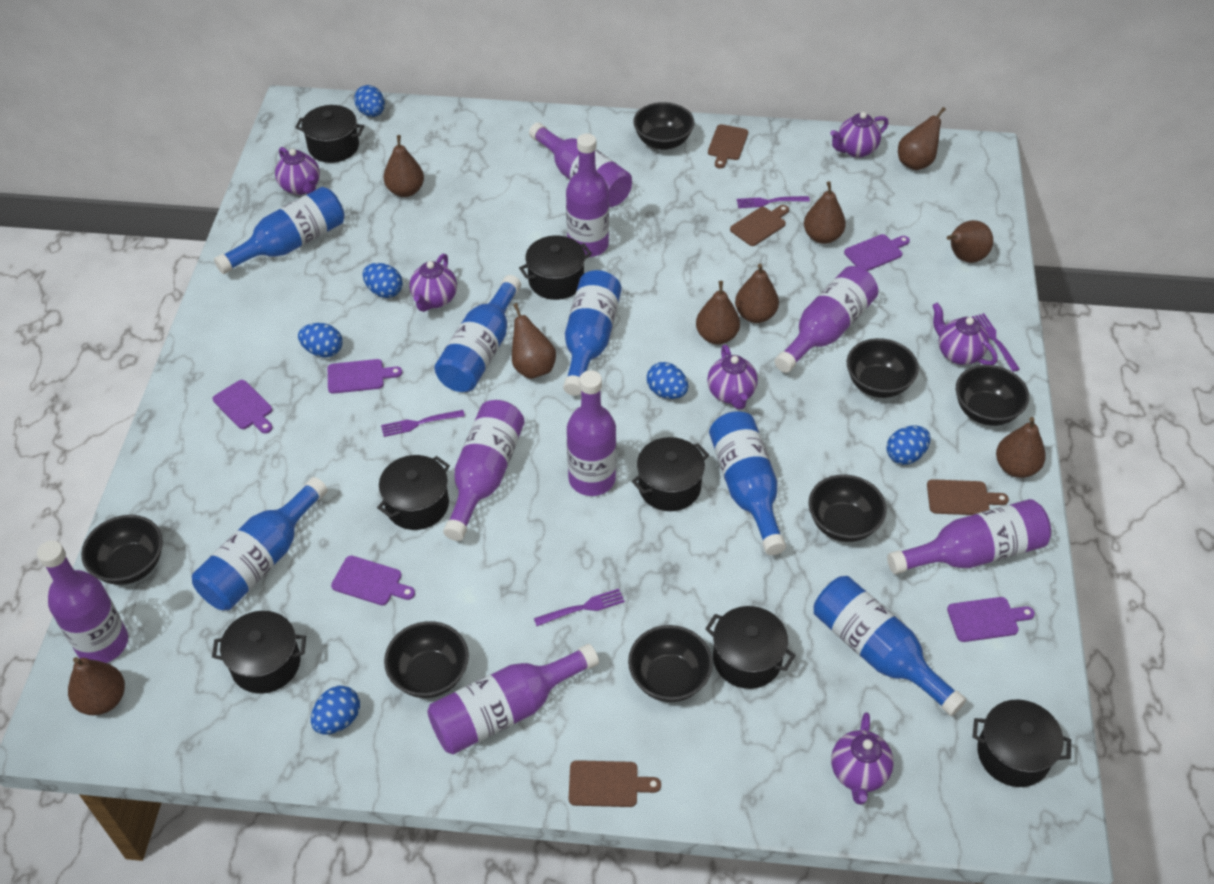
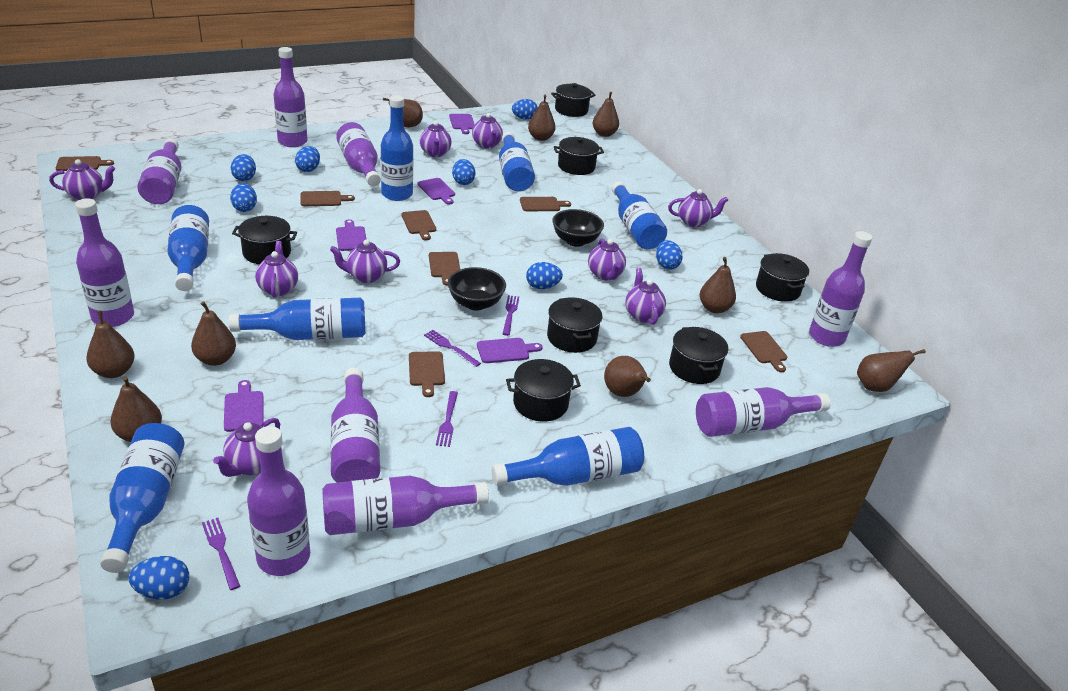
black bowl: [81,515,163,585] [384,621,469,698] [628,625,713,702] [633,102,694,150] [808,475,887,542] [847,338,919,398] [956,365,1029,426] = 7 -> [447,267,506,310] [552,209,604,247] = 2
blue bottle: [192,477,328,610] [214,187,344,274] [434,275,521,392] [563,270,621,396] [709,411,786,555] [814,576,966,716] = 6 -> [100,423,184,573] [167,205,209,291] [229,298,366,340] [381,95,413,201] [492,427,644,486] [499,132,535,191] [612,181,667,249] = 7
blue egg: [298,323,343,358] [311,686,360,734] [354,85,385,117] [363,263,403,298] [647,362,688,399] [886,426,931,465] = 6 -> [129,556,189,600] [230,183,257,212] [231,154,256,181] [295,146,320,172] [452,159,476,185] [512,99,538,120] [526,262,563,289] [656,240,683,270] = 8
brown cutting board: [569,760,661,807] [708,124,748,169] [730,205,789,246] [927,479,1009,515] = 4 -> [56,156,114,171] [301,191,355,206] [402,210,436,240] [409,351,445,397] [429,252,460,286] [520,197,571,211] [740,331,787,372] = 7
purple bottle: [37,540,128,663] [427,644,599,754] [443,400,525,541] [529,122,632,207] [566,134,609,257] [567,370,616,496] [774,266,878,373] [887,499,1051,574] = 8 -> [75,198,134,327] [138,138,181,204] [247,426,310,576] [274,47,307,147] [322,476,489,535] [331,368,380,483] [336,122,381,186] [696,387,831,437] [809,231,872,347] = 9
purple teapot: [275,147,320,195] [410,254,457,312] [707,345,758,409] [830,112,888,158] [831,712,894,805] [932,303,997,365] = 6 -> [49,159,115,200] [213,418,280,477] [255,241,298,298] [330,239,400,283] [420,121,452,157] [472,113,503,149] [588,238,626,280] [625,268,666,325] [668,189,728,227] = 9

